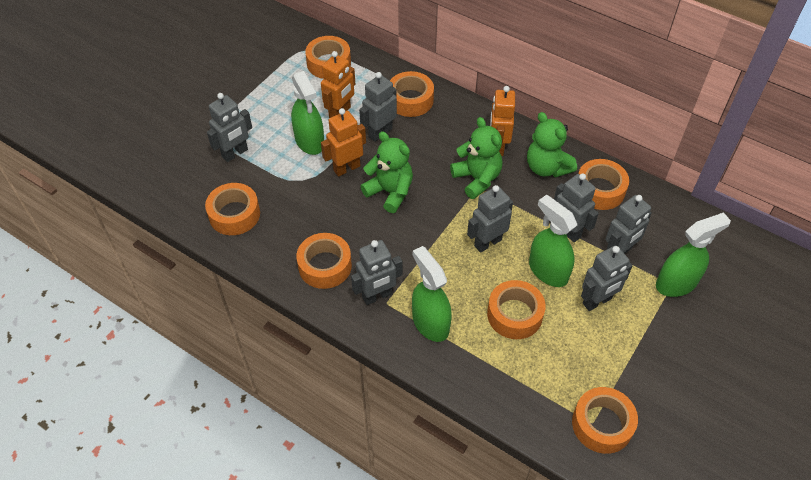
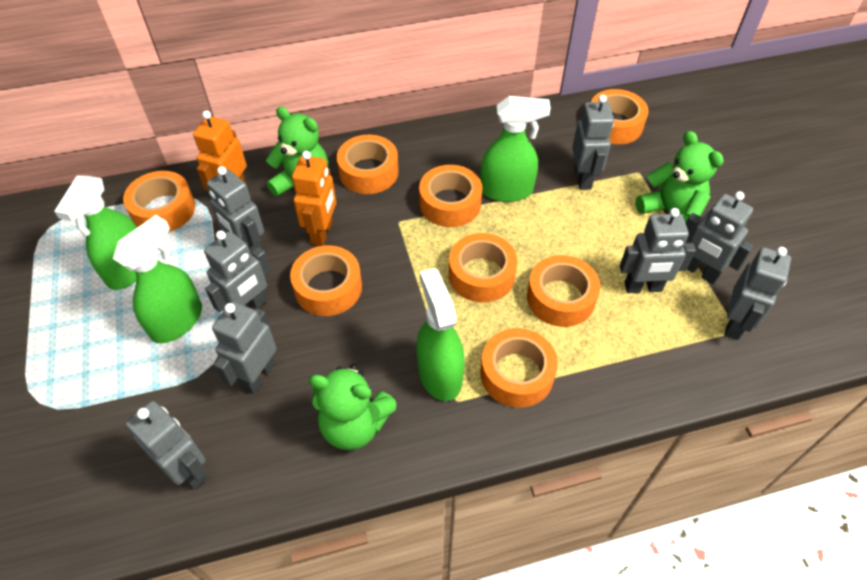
grey robot: [207,93,252,162] [351,240,403,305] [359,72,397,142] [467,185,513,253] [554,173,599,242] [581,245,633,311] [605,195,652,253] = 7 -> [125,401,207,490] [204,230,271,312] [207,166,264,255] [212,301,277,394] [572,95,614,190] [620,208,696,293] [686,191,754,284] [724,247,791,340] = 8
orange robot: [321,51,355,118] [321,108,366,177] [490,86,515,156] = 3 -> [193,111,247,191] [292,151,336,246] = 2
orange tape: [205,183,260,235] [296,233,352,289] [305,36,351,79] [390,71,434,117] [487,280,546,339] [572,387,638,454] [578,159,629,210] = 7 -> [123,171,195,232] [290,245,362,316] [337,135,399,194] [419,165,482,227] [449,233,518,302] [480,328,558,408] [527,255,600,327] [591,89,648,144] = 8

